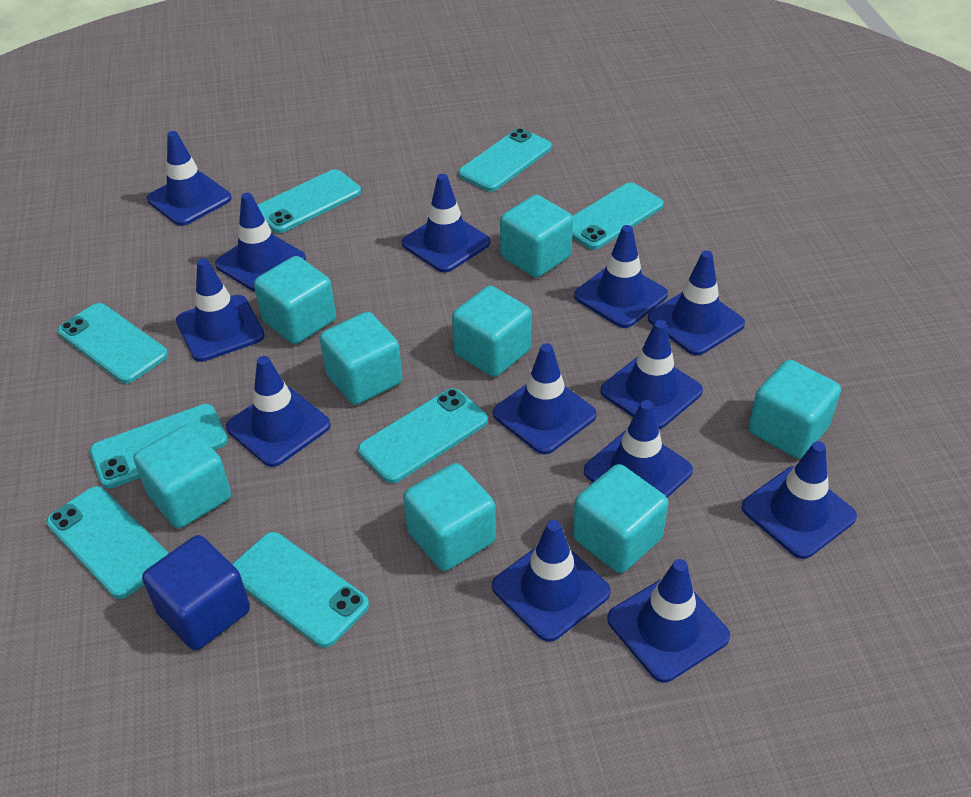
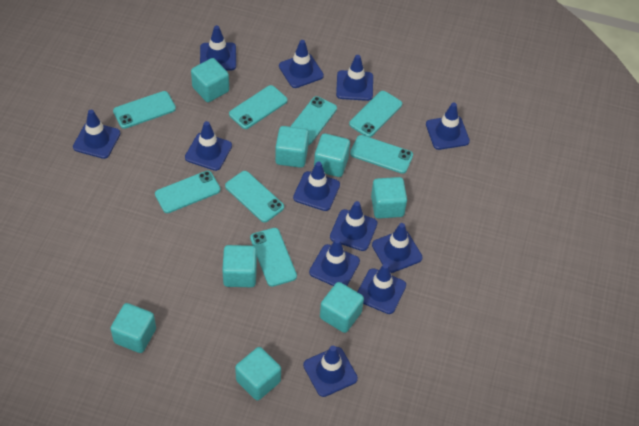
blue cube: [142,535,250,650] = 1 -> none = 0
blue traffic cone: [147,131,232,226] [176,258,265,362] [215,193,306,292] [226,356,331,467] [402,174,490,273] [492,520,611,642] [493,343,597,454] [574,225,668,328] [584,400,693,498] [601,320,703,429] [607,559,730,682] [648,250,745,355] [741,441,857,559] = 13 -> [73,110,120,159] [185,121,232,171] [200,25,236,71] [279,40,324,88] [293,162,340,211] [303,346,358,397] [309,238,360,286] [330,201,378,251] [336,55,373,101] [358,263,406,314] [372,223,422,273] [426,103,470,150] = 12

